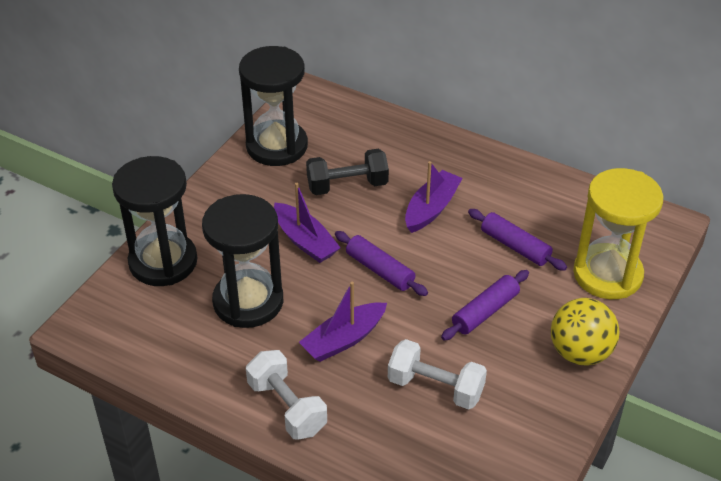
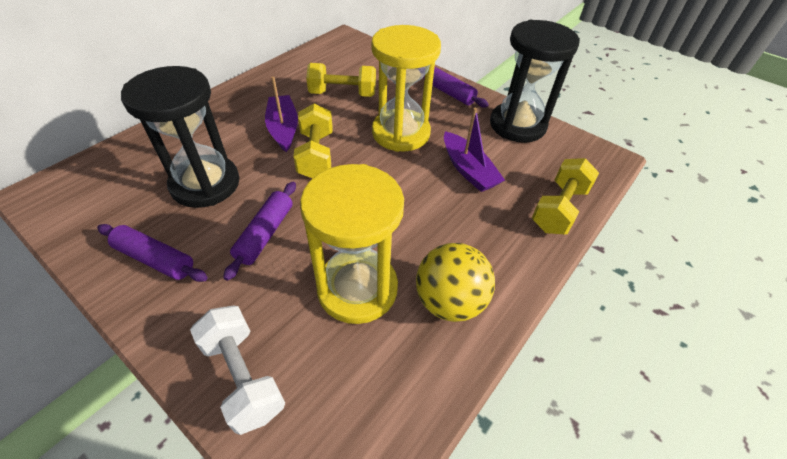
black dumbbell: [306,149,389,195] = 1 -> none = 0
black hourglass: [112,156,197,286] [202,194,283,328] [239,46,308,166] = 3 -> [121,66,240,208] [490,20,580,143] = 2
purple boat: [274,183,341,263] [299,282,387,362] [405,161,463,233] = 3 -> [265,77,298,152] [444,108,505,192] = 2
white dumbbell: [246,350,327,439] [388,339,487,410] = 2 -> [190,305,285,435] = 1
yellow dumbbell: none = 0 -> [293,104,333,178] [306,63,376,97] [532,158,599,234] = 3
yellow hourglass: [573,168,664,299] = 1 -> [300,164,404,324] [371,25,441,152] = 2

